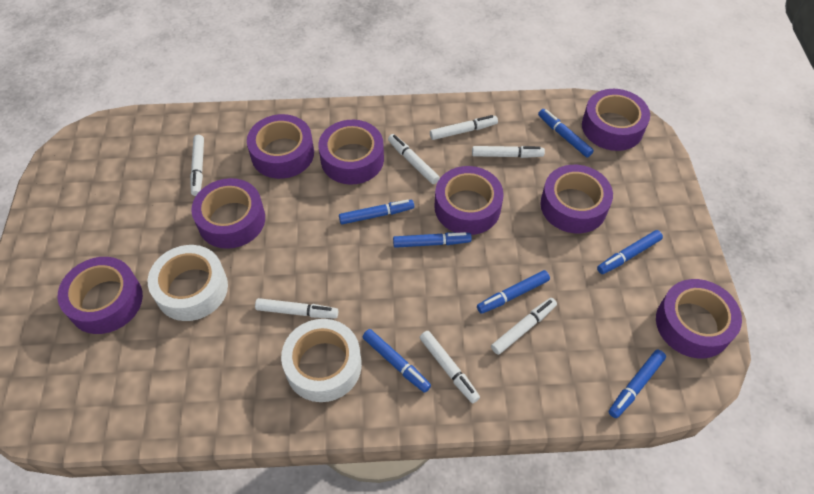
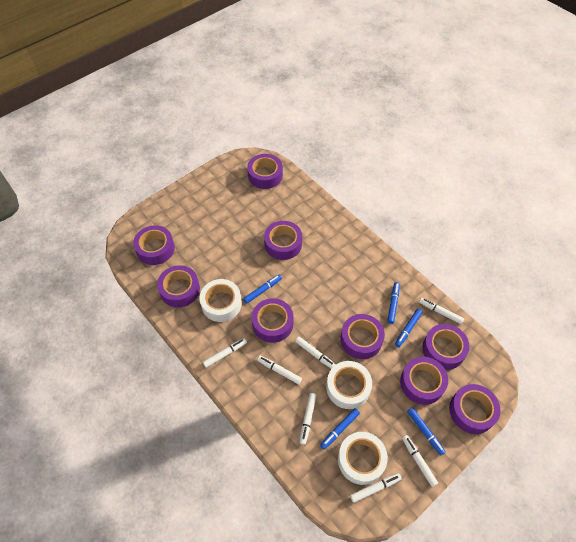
blue marker: [339,199,414,224] [362,329,431,393] [393,232,472,248] [477,270,550,314] [538,109,594,157] [597,230,663,274] [609,350,666,418] = 7 -> [243,275,282,304] [320,408,360,449] [387,282,400,324] [395,309,422,347] [407,408,445,455] = 5
purple tape: [57,257,143,334] [191,178,265,249] [247,114,314,179] [319,120,384,185] [434,166,504,235] [540,165,613,233] [582,89,650,151] [656,279,742,358] = 8 -> [133,225,175,265] [157,265,200,308] [247,154,283,189] [251,298,294,343] [264,221,302,260] [341,314,385,359] [400,357,448,405] [422,324,470,370] [449,384,501,434] = 9
white tape: [148,245,228,321] [281,319,362,402] = 2 -> [199,279,242,322] [326,361,372,409] [338,432,388,485] = 3

